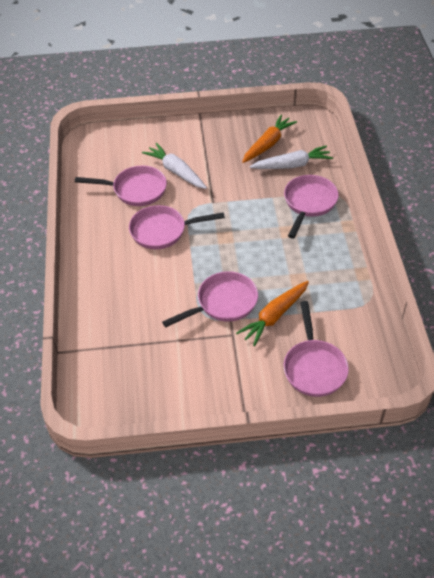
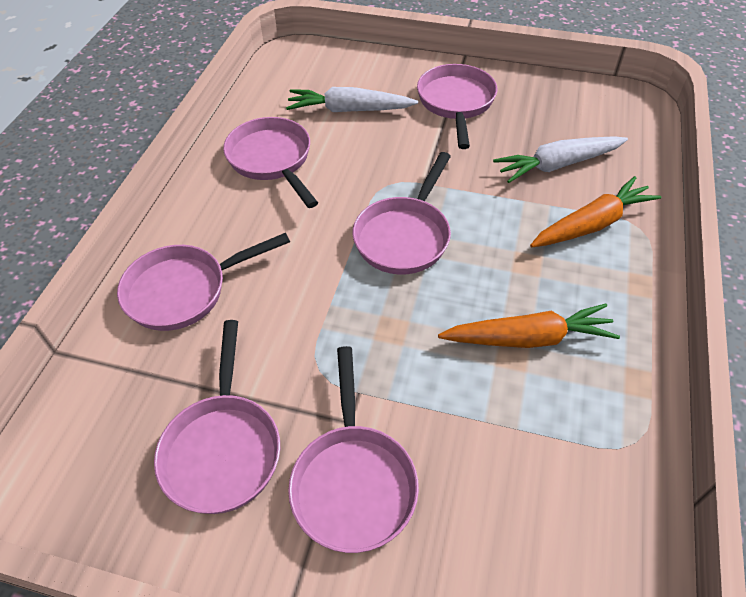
pink pan: [75,166,167,206] [129,205,225,249] [162,271,258,327] [283,301,349,397] [284,175,339,239] = 5 -> [117,233,290,331] [154,320,280,514] [223,117,318,208] [288,346,419,553] [352,152,451,274] [417,64,497,149] = 6

